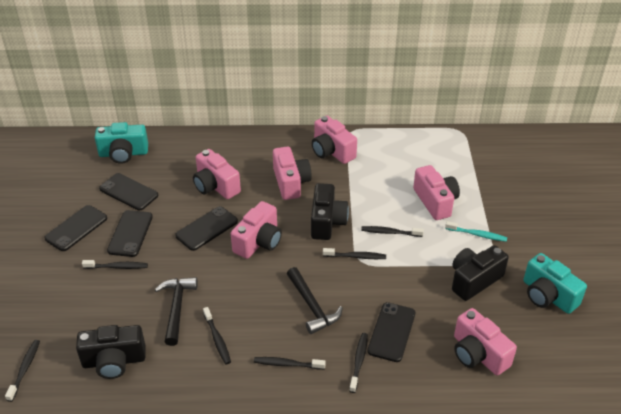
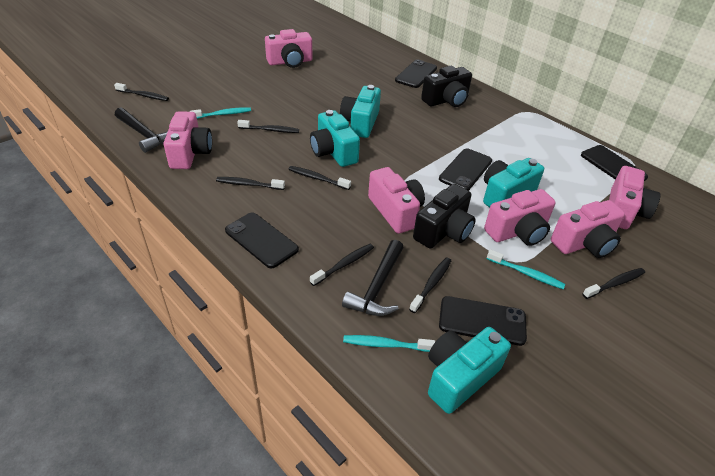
black camera: [76,325,145,379] [311,183,349,240] [452,245,509,301] = 3 -> [413,184,476,249] [421,66,472,107] = 2
turquoise camera: [95,122,148,164] [523,253,587,314] = 2 -> [310,110,360,167] [340,85,381,138] [428,327,511,414] [483,158,544,208] = 4
turquoise toothbrush: [445,221,507,242] = 1 -> [190,107,251,119] [343,335,435,352] [487,249,565,289] = 3

